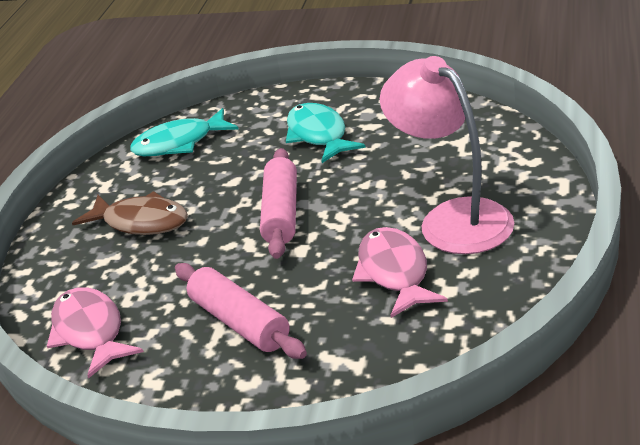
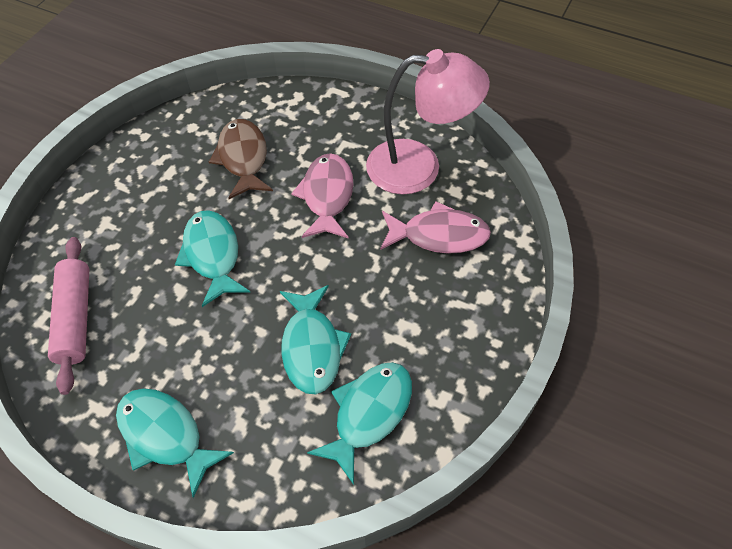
pink rolling pin: [175,263,307,359] [260,148,297,259] = 2 -> [48,237,89,395] = 1
turquoise fish: [130,108,239,156] [286,103,366,163] = 2 -> [116,388,234,498] [175,210,251,307] [280,285,351,395] [307,362,412,485] = 4

